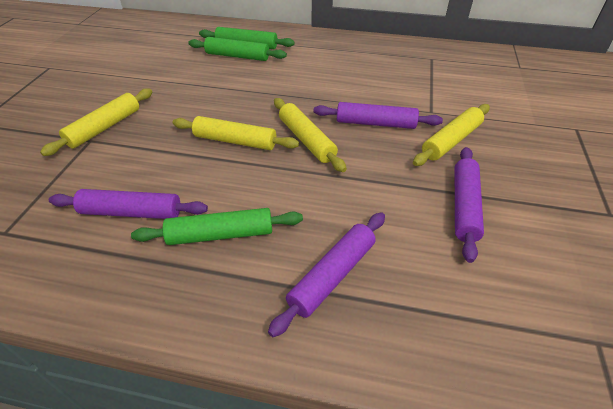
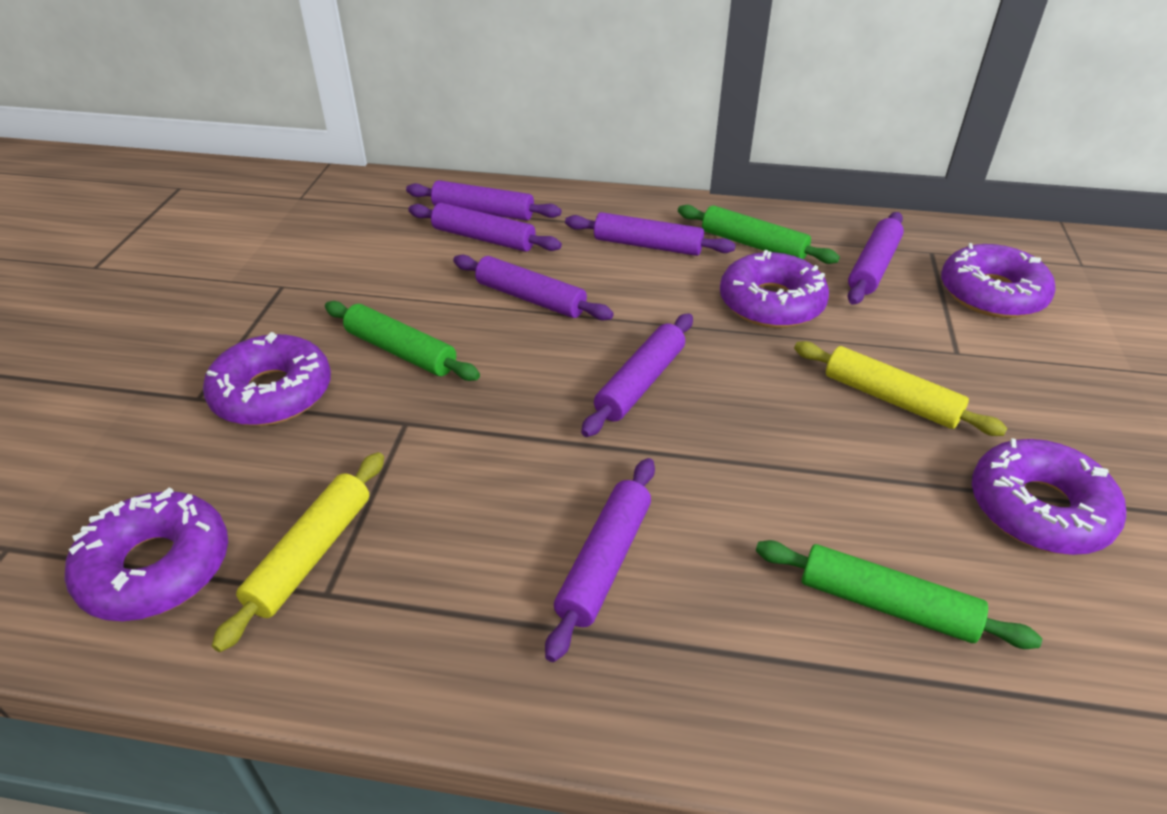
purple donut: none = 0 -> [65,487,228,621] [203,332,331,426] [720,250,829,328] [941,243,1056,318] [972,438,1126,555] = 5
purple rolling pin: [49,189,208,219] [268,212,385,337] [313,102,443,129] [455,147,484,263] = 4 -> [406,180,561,221] [408,203,562,252] [453,255,614,320] [545,458,655,662] [565,212,736,256] [581,313,693,437] [847,212,904,305] = 7
yellow rolling pin: [40,89,152,156] [172,116,299,150] [274,98,347,172] [413,104,490,166] = 4 -> [212,452,384,652] [794,341,1008,436] = 2

